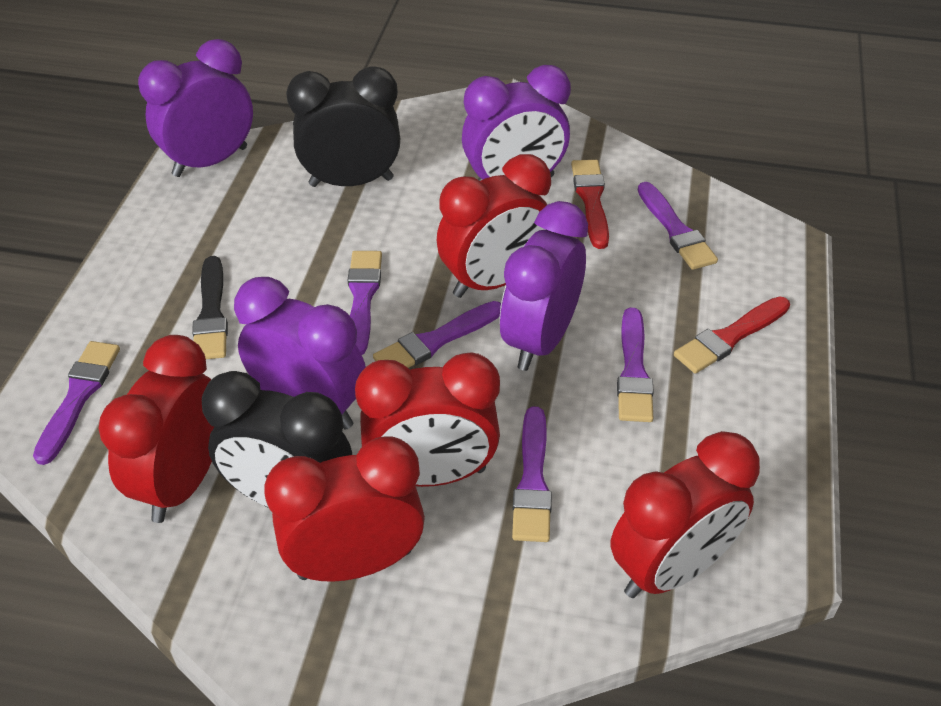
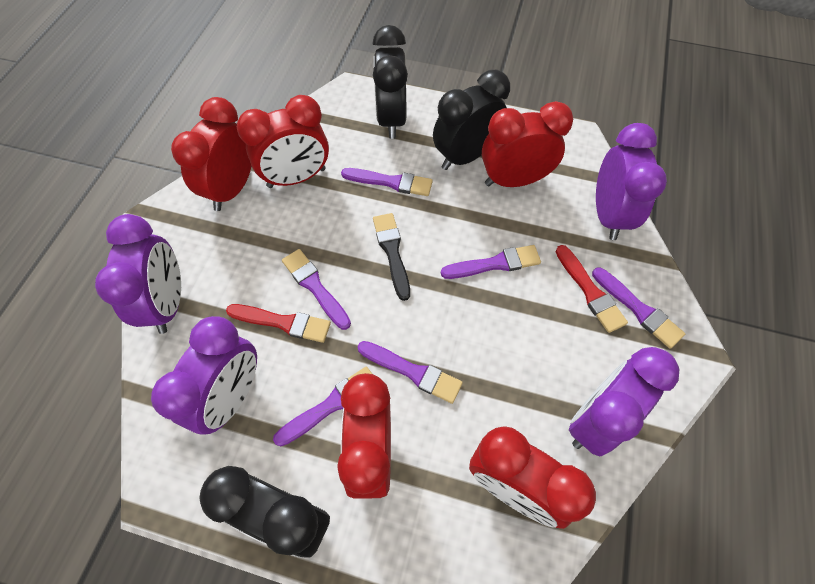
black clock: [202,371,352,508] [286,66,400,187] = 2 -> [199,466,330,558] [373,25,408,139] [433,70,510,170] = 3

